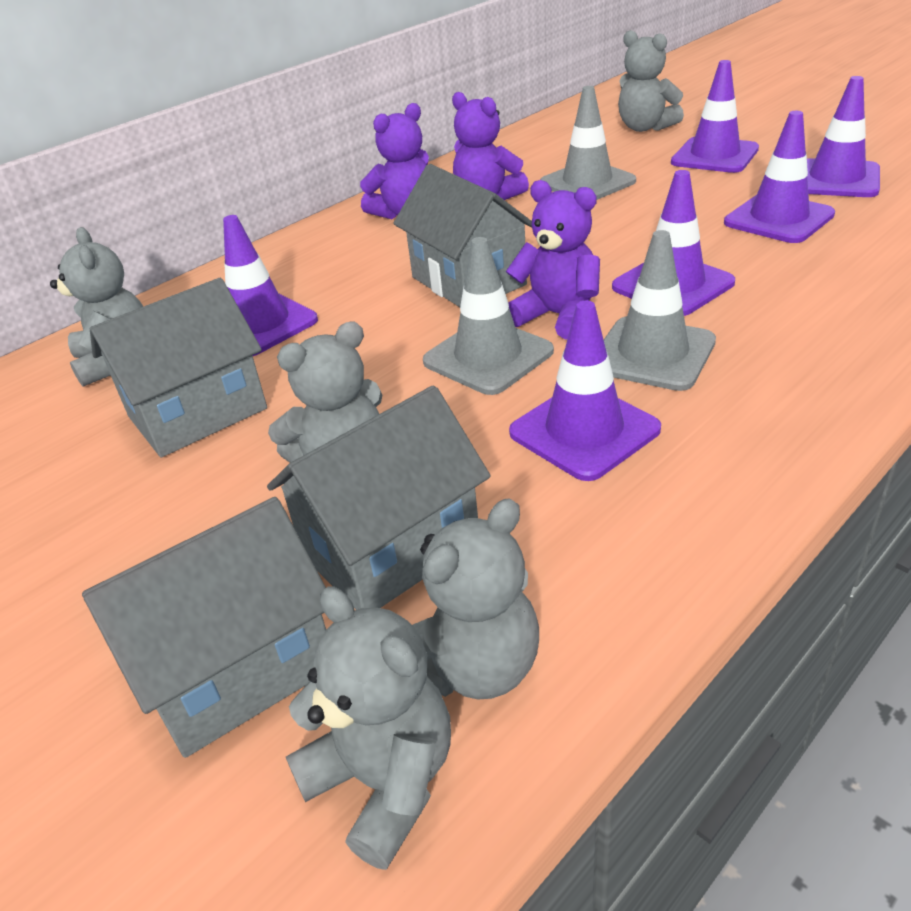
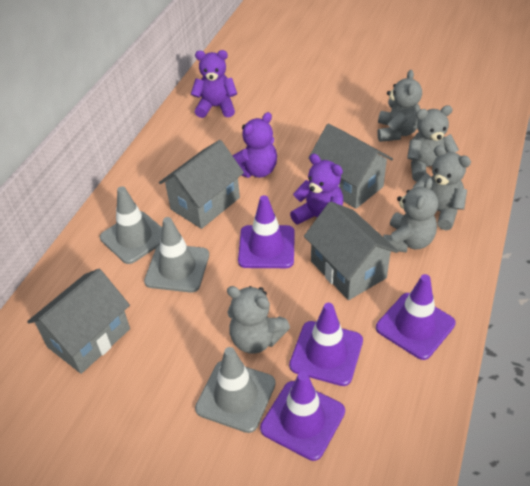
purple traffic cone: [223,215,318,356] [509,301,661,481] [612,170,735,316] [671,60,759,173] [724,111,835,243] [807,76,880,197] = 6 -> [238,195,295,268] [260,372,345,461] [289,303,363,386] [376,274,456,360] = 4

